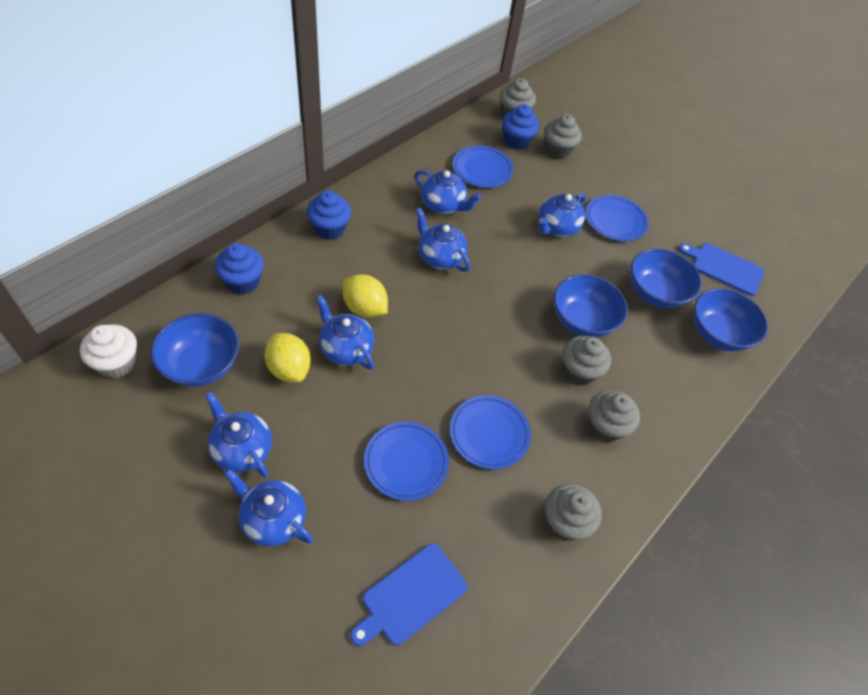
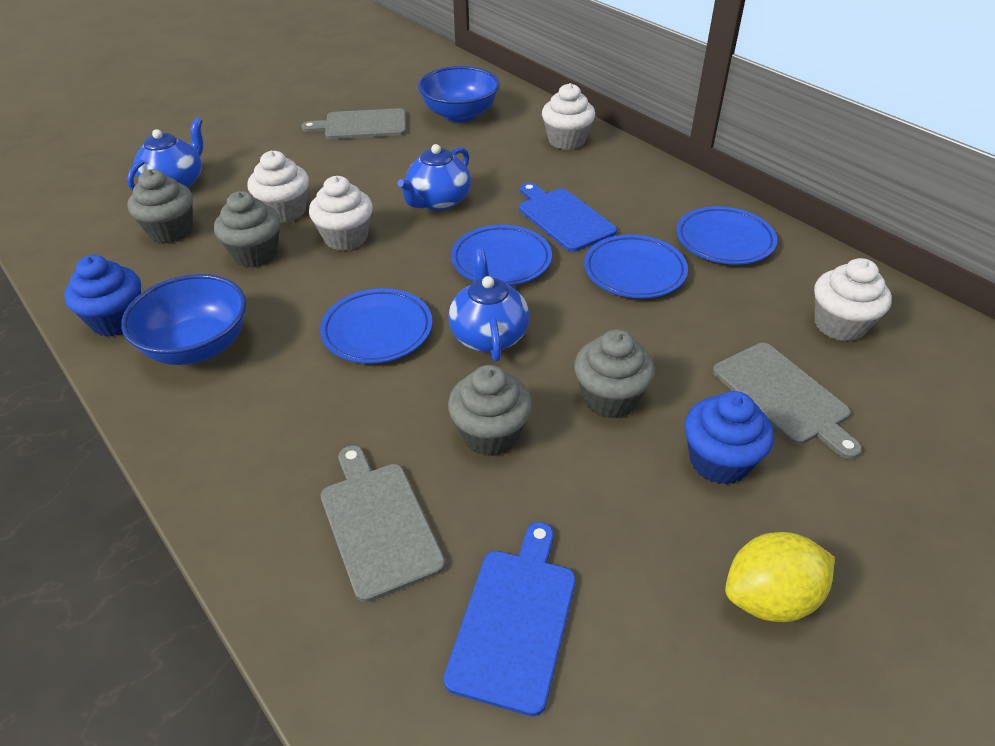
blue bowl: [151,313,239,387] [554,274,628,338] [631,248,702,308] [694,288,768,352] = 4 -> [121,274,246,365] [418,66,500,123] = 2
blue cupcake: [215,243,264,294] [307,190,351,240] [502,104,540,150] = 3 -> [64,255,141,337] [685,391,774,485] = 2
blue teapot: [205,392,272,478] [224,469,313,546] [316,295,374,370] [414,170,481,214] [415,208,470,272] [539,193,586,237] = 6 -> [127,118,203,191] [397,144,471,211] [448,249,529,362] = 3
grey cupcake: [500,78,536,117] [544,114,582,159] [545,484,602,541] [562,336,611,386] [588,390,640,442] = 5 -> [127,169,193,243] [214,191,280,267] [448,365,532,456] [574,329,655,418] = 4
grey cutting board: none = 0 -> [301,108,406,139] [321,445,445,602] [713,343,862,459] = 3
white cupcake: [80,324,137,378] = 1 -> [247,150,309,223] [309,176,373,251] [542,83,595,150] [814,258,892,341] = 4
yellow lemon: [264,333,311,382] [343,274,388,318] = 2 -> [725,532,835,622] = 1

